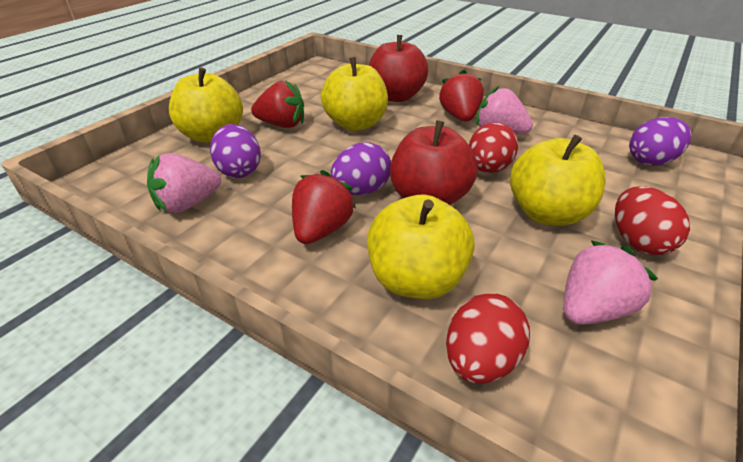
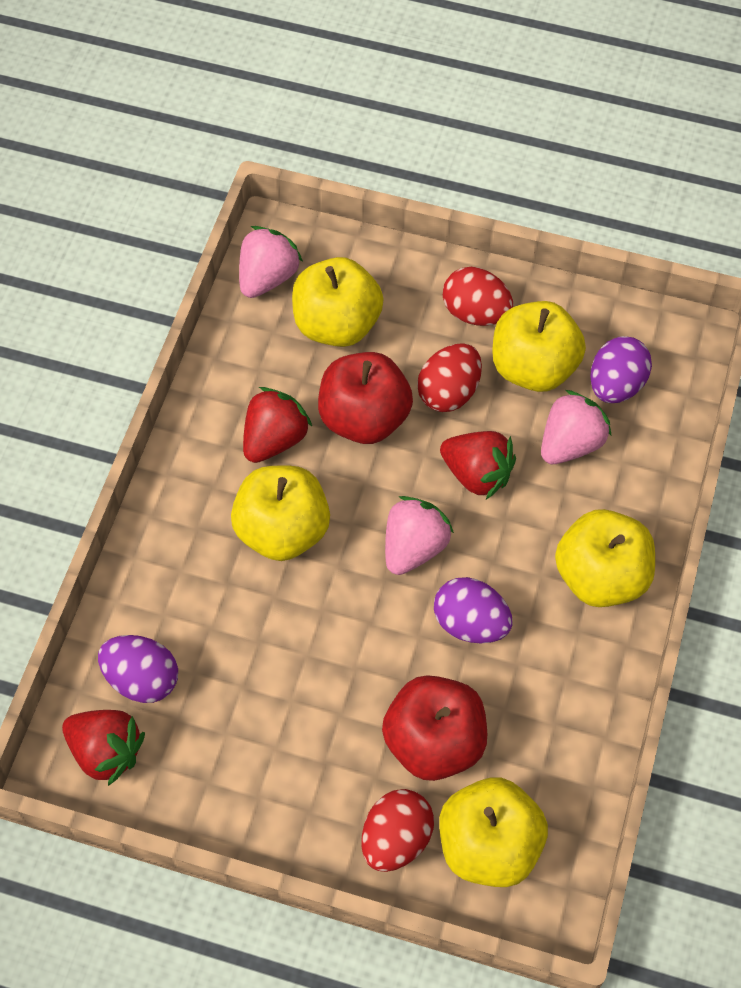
yellow apple: [169,67,243,143] [321,57,388,131] [367,195,475,299] [510,135,606,226] = 4 -> [231,466,330,561] [292,257,384,347] [439,777,548,887] [492,301,586,392] [555,509,655,607] = 5

